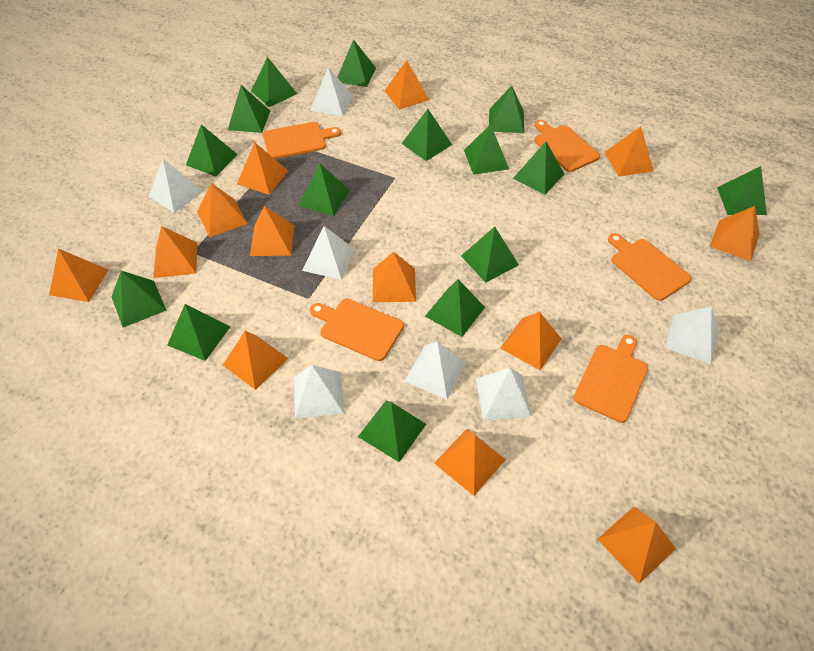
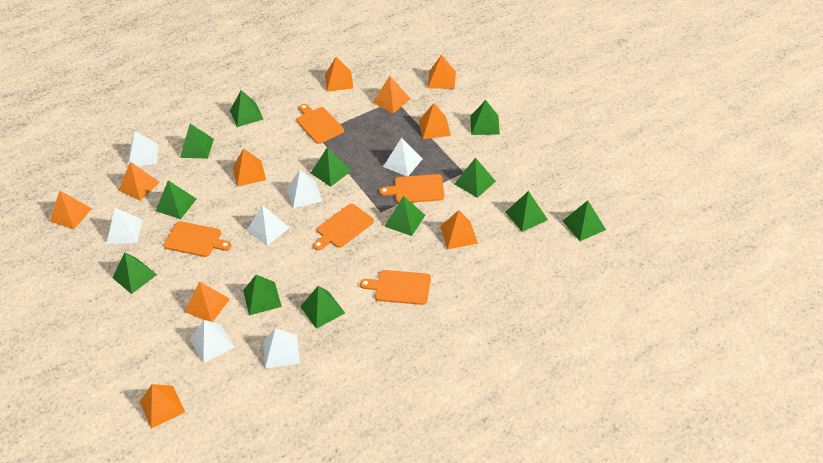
green pyramid: [112,271,166,327] [167,304,230,361] [186,124,238,177] [228,85,270,133] [251,57,297,107] [299,163,350,216] [337,39,376,87] [358,400,426,462] [401,109,452,161] [425,279,485,337] [461,227,519,283] [464,124,509,175] [489,86,524,133] [513,141,564,195] [717,166,767,215] = 15 -> [112,252,157,294] [156,180,197,219] [180,124,214,159] [230,90,263,127] [243,275,282,315] [300,286,345,329] [311,147,351,187] [384,196,425,236] [455,157,496,198] [470,100,500,135] [506,191,548,232] [563,200,606,241] = 12
orange pyramid: [49,249,108,302] [153,226,197,278] [197,183,248,238] [223,331,289,390] [237,142,288,195] [250,206,294,256] [373,252,416,302] [385,60,429,110] [434,429,506,496] [500,312,562,370] [598,507,676,584] [605,126,653,177] [709,206,760,261] = 13 -> [50,191,92,229] [119,162,160,201] [140,384,185,428] [185,281,230,322] [233,148,266,187] [325,57,354,92] [372,76,410,113] [419,103,451,139] [428,55,456,89] [440,210,478,249] = 10

